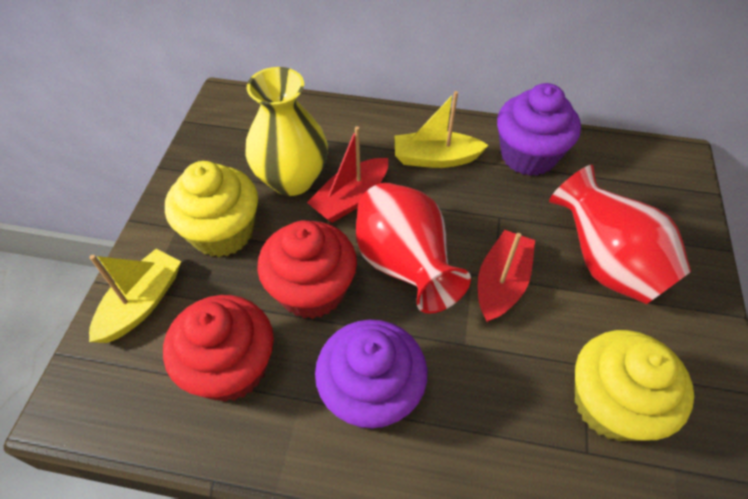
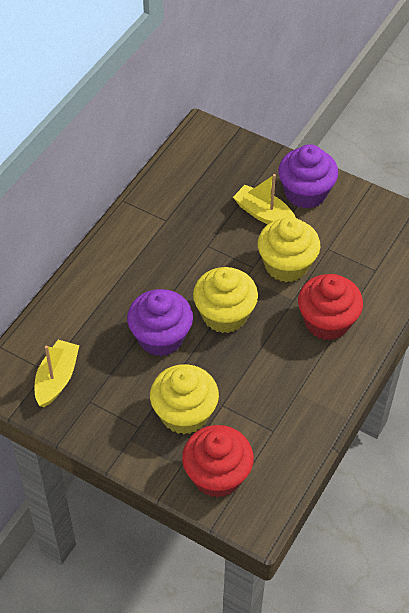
red boat: [307,126,388,223] [478,230,535,322] = 2 -> none = 0
red vase: [356,183,471,314] [549,165,691,304] = 2 -> none = 0
yellow cupcake: [165,161,258,257] [575,330,694,441] = 2 -> [150,364,219,434] [193,267,258,333] [258,217,320,282] = 3
yellow vase: [245,67,328,196] = 1 -> none = 0

